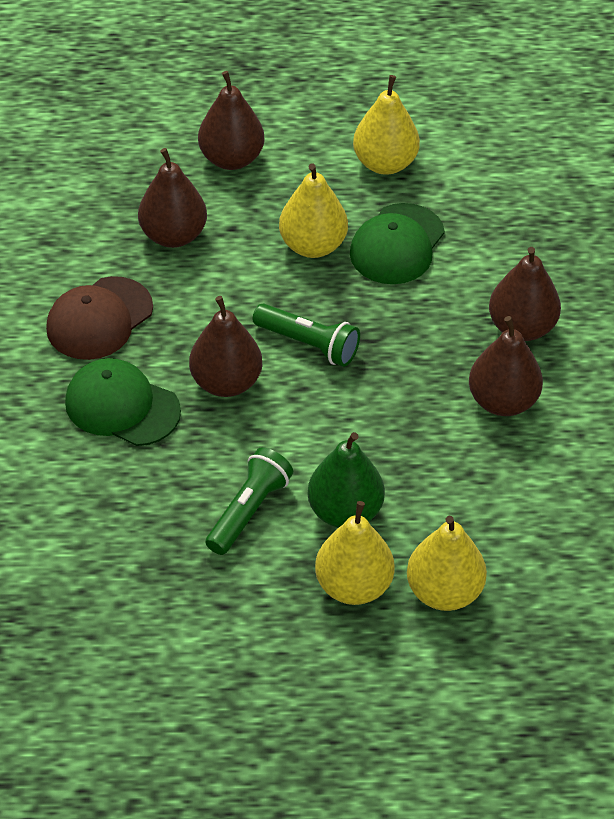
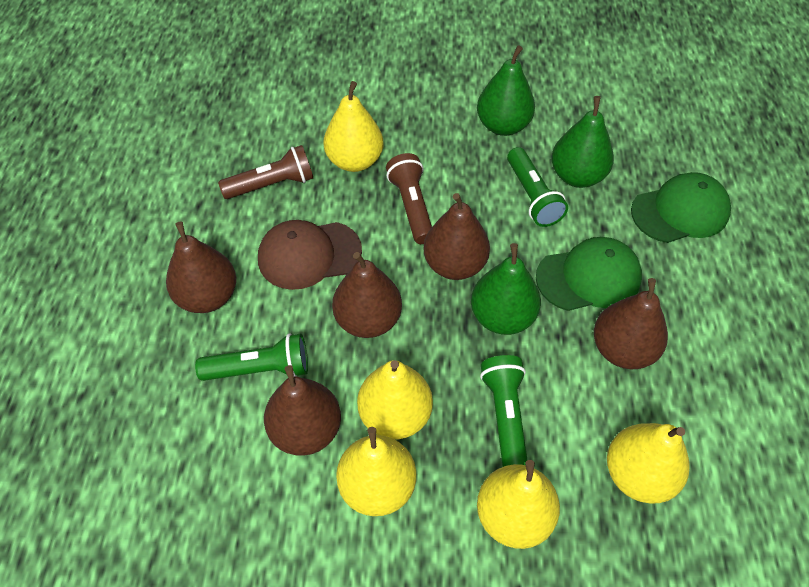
brown flashlight: none = 0 -> [218,145,313,199] [386,153,432,244] = 2
green flashlight: [205,447,293,555] [253,304,360,367] = 2 -> [195,333,308,381] [480,355,527,467] [507,147,568,227] = 3
green pear: [307,432,385,528] = 1 -> [471,243,541,335] [477,45,535,136] [551,96,614,188] = 3
yellow pear: [279,163,348,258] [315,501,394,605] [353,75,420,175] [407,516,487,611] = 4 -> [323,81,383,172] [336,427,416,516] [357,360,433,439] [477,460,560,549] [607,423,690,503] = 5

